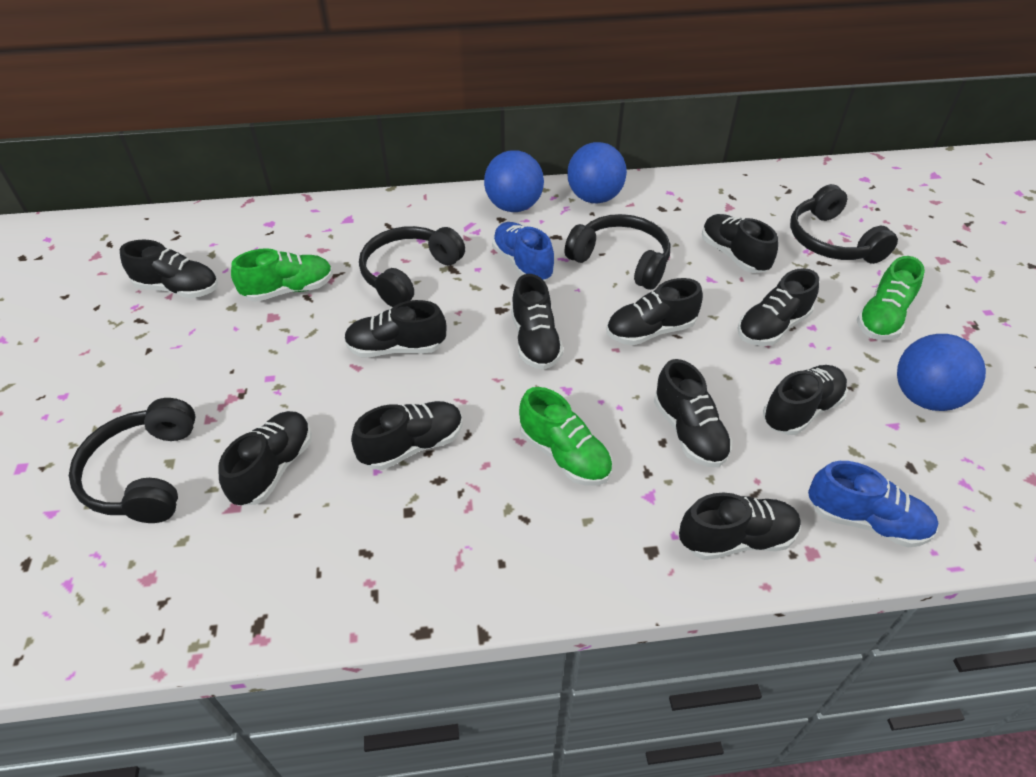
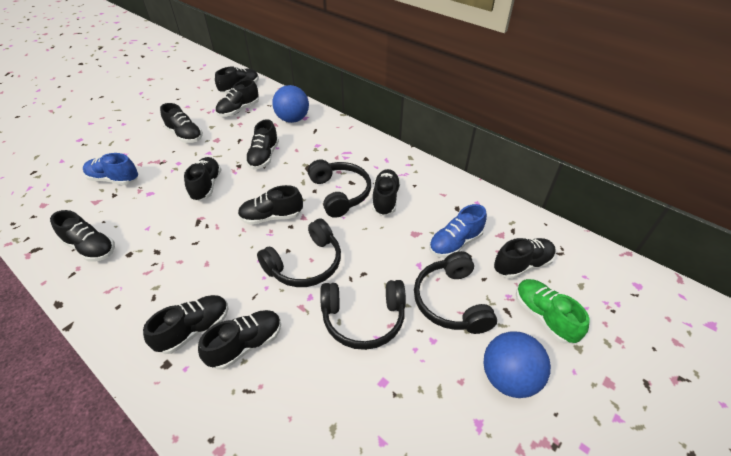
blue ball: [484,150,544,212] [567,142,627,203] [897,334,986,411] = 3 -> [272,85,309,123] [484,331,551,398] = 2
green shoe: [231,248,333,302] [519,387,613,486] [857,256,925,340] = 3 -> [516,279,590,344] = 1

